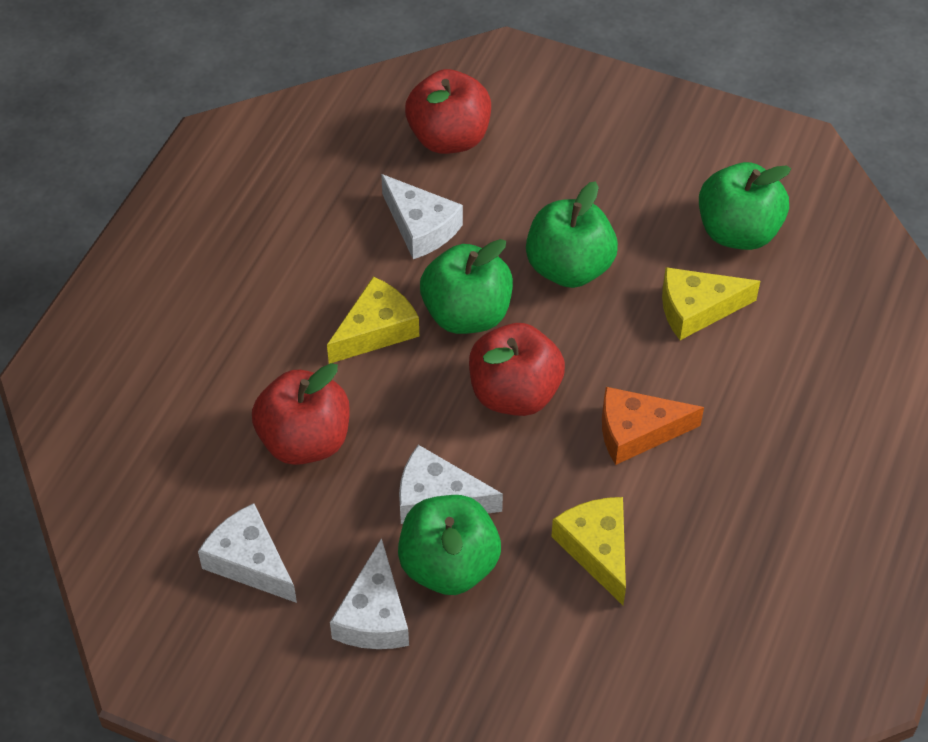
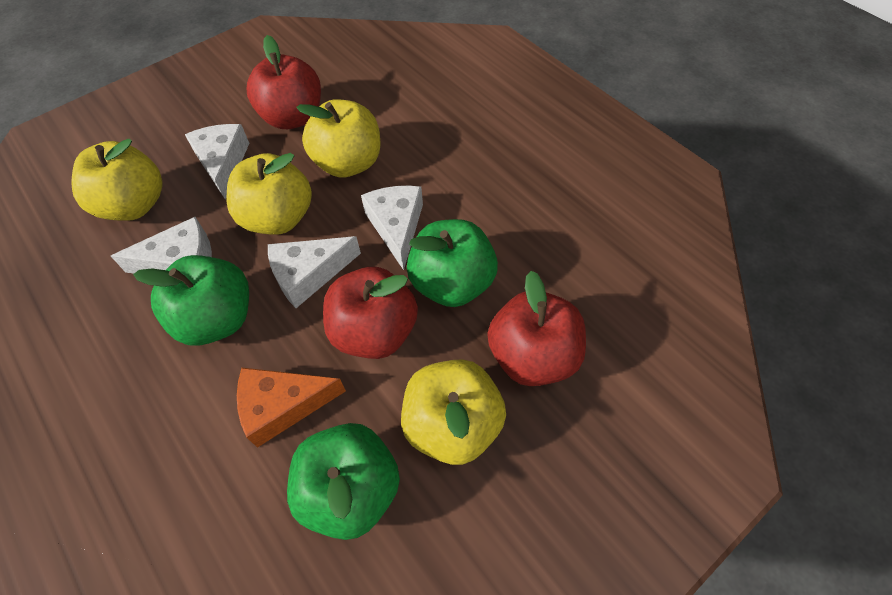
green apple: [398,495,501,595] [420,239,513,334] [526,181,618,288] [699,162,791,250] = 4 -> [133,255,249,346] [287,423,400,540] [407,219,498,307] = 3
yellow apple: none = 0 -> [72,139,163,221] [227,153,312,235] [296,99,381,178] [401,359,506,465] = 4
yellow cheese: [327,276,419,364] [551,497,626,605] [662,267,760,340] = 3 -> none = 0

